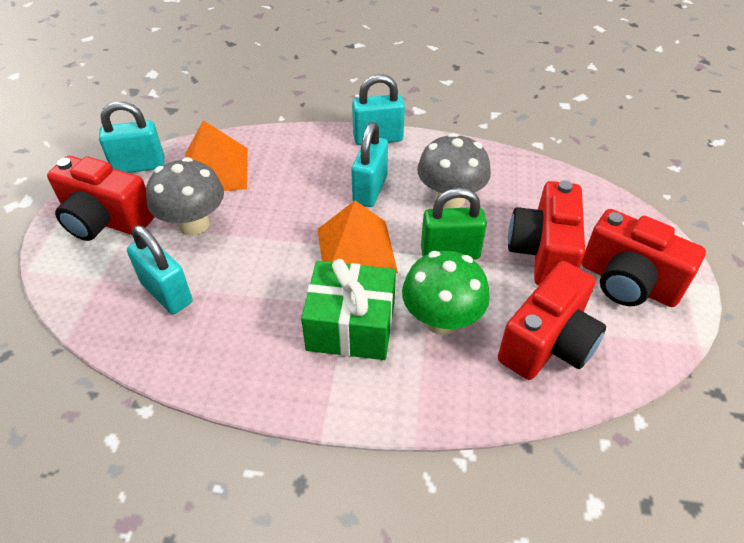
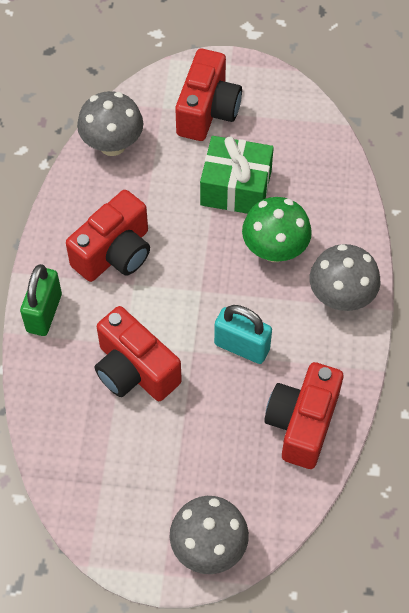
grey mushroom: [146,157,224,236] [417,133,491,208] = 2 -> [77,91,143,156] [170,496,249,574] [310,244,381,311] = 3
orange pyramid: [185,120,248,191] [317,200,398,273] = 2 -> none = 0
turquoise padlock: [99,101,164,173] [127,225,193,314] [351,122,388,207] [352,74,405,145] = 4 -> [214,305,272,364] = 1

